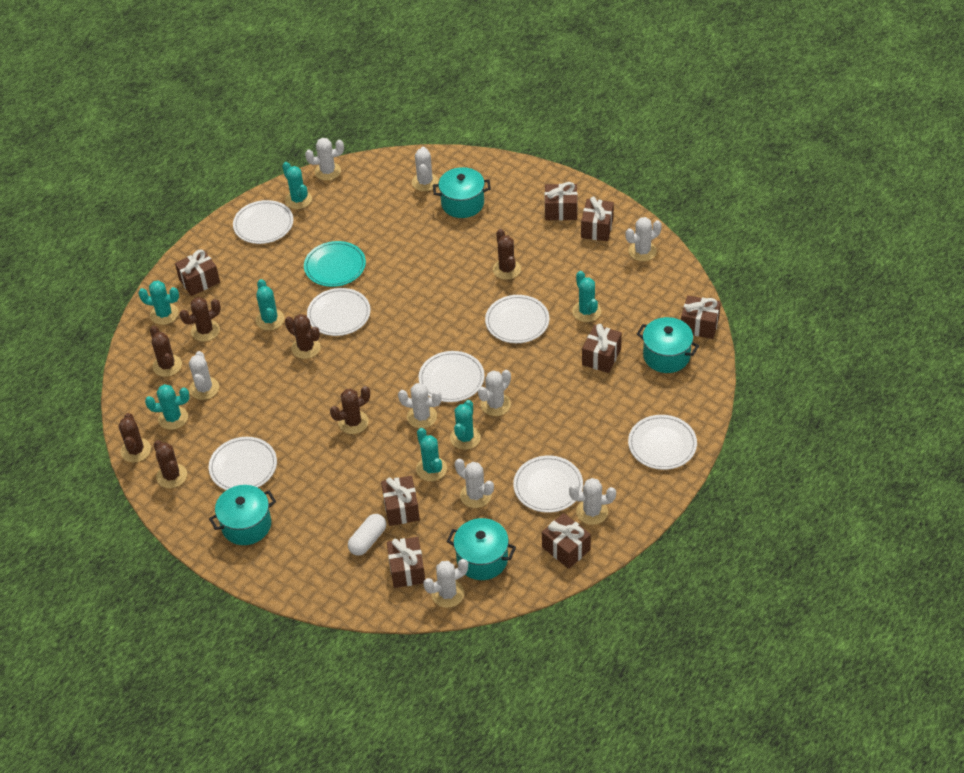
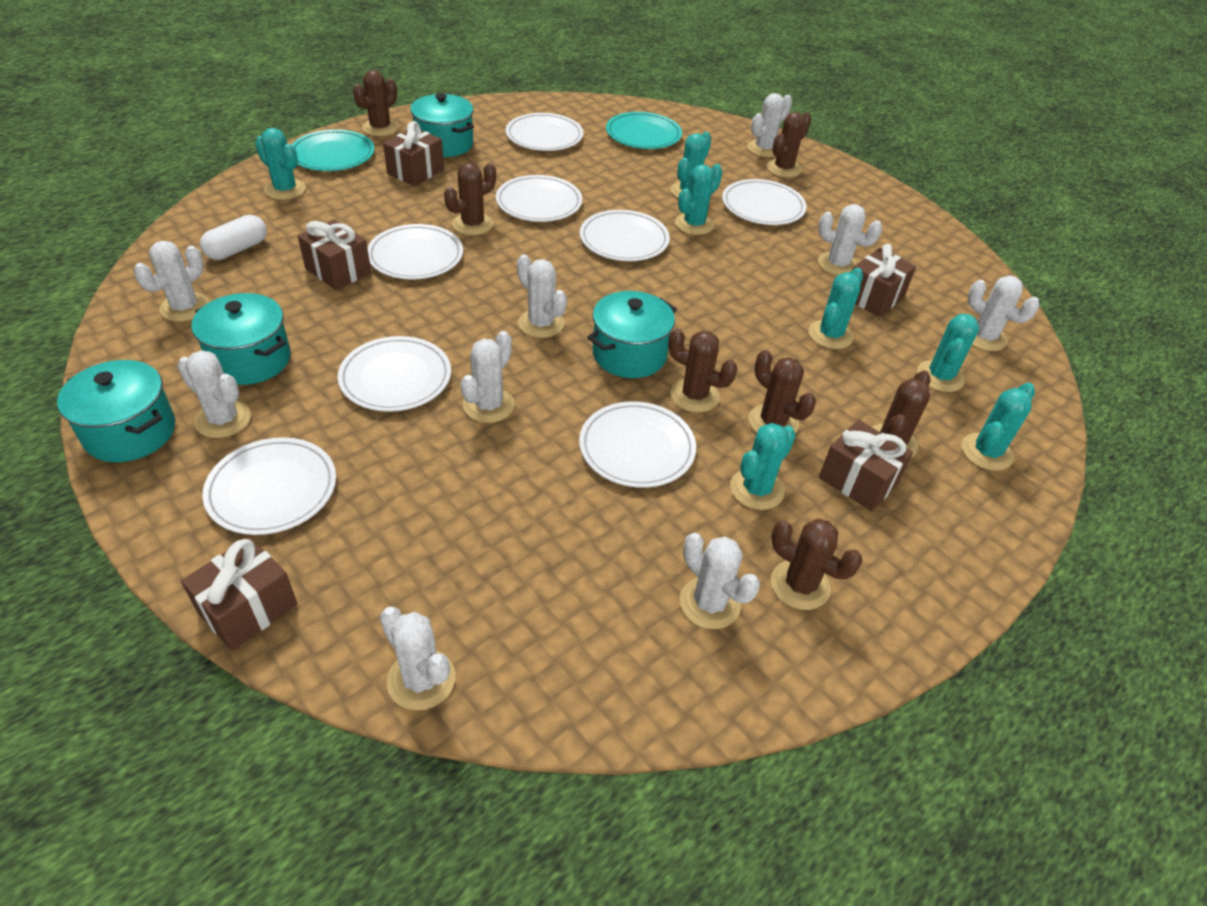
brown gift: [175,250,220,296] [381,476,420,526] [387,537,425,588] [542,513,591,569] [545,182,578,220] [581,197,614,241] [582,324,622,373] [681,295,721,339] = 8 -> [181,537,298,651] [298,219,371,290] [383,121,444,186] [819,420,913,511] [853,244,916,317] = 5
turquoise plate: [304,241,366,287] = 1 -> [291,129,374,171] [606,112,682,149] = 2
white plate: [209,437,277,490] [233,200,293,244] [307,288,371,336] [419,351,485,402] [485,295,550,343] [513,456,583,513] [628,415,697,470] = 7 -> [202,437,336,535] [338,336,451,412] [367,224,463,279] [496,175,582,222] [506,113,583,151] [579,401,696,488] [580,210,670,261] [722,179,807,225] = 8

